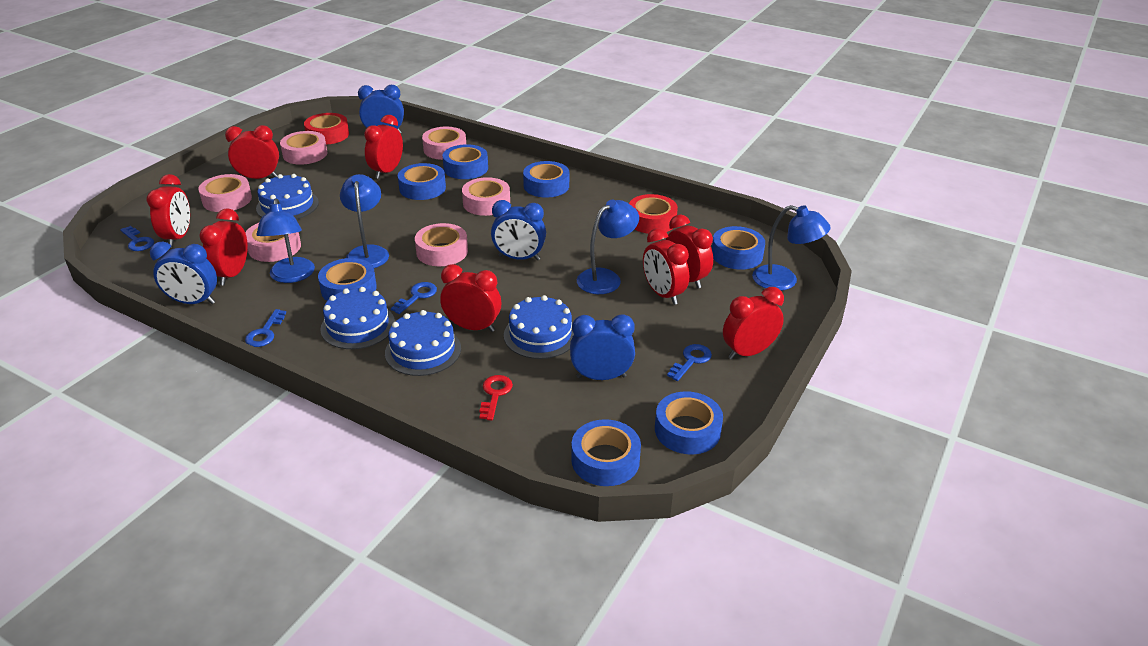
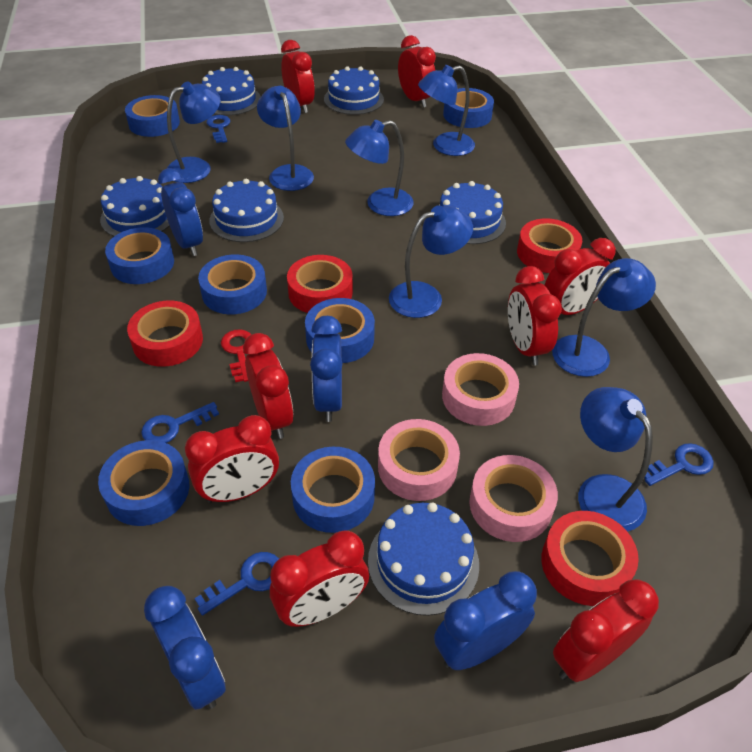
blue cake: [256,174,319,219] [320,287,395,349] [385,310,461,376] [504,295,574,359] = 4 -> [100,176,170,237] [202,67,261,116] [209,179,284,242] [324,66,384,115] [368,503,479,616] [440,181,506,244] = 6
blue lamp: [256,199,315,283] [340,174,389,268] [577,200,639,294] [752,205,831,291] = 4 -> [166,81,221,183] [257,86,314,191] [345,120,414,216] [389,205,473,318] [418,65,475,156] [552,258,656,377] [578,387,653,532] = 7
pink tape: [198,174,252,212] [245,223,301,262] [280,131,328,165] [415,223,468,266] [422,127,466,160] [462,177,510,216] = 6 -> [378,419,460,501] [442,353,519,426] [469,455,558,542] = 3
red tape: [304,113,349,145] [629,194,678,234] = 2 -> [127,301,203,367] [287,255,353,313] [517,218,582,273] [541,511,639,606] = 4

